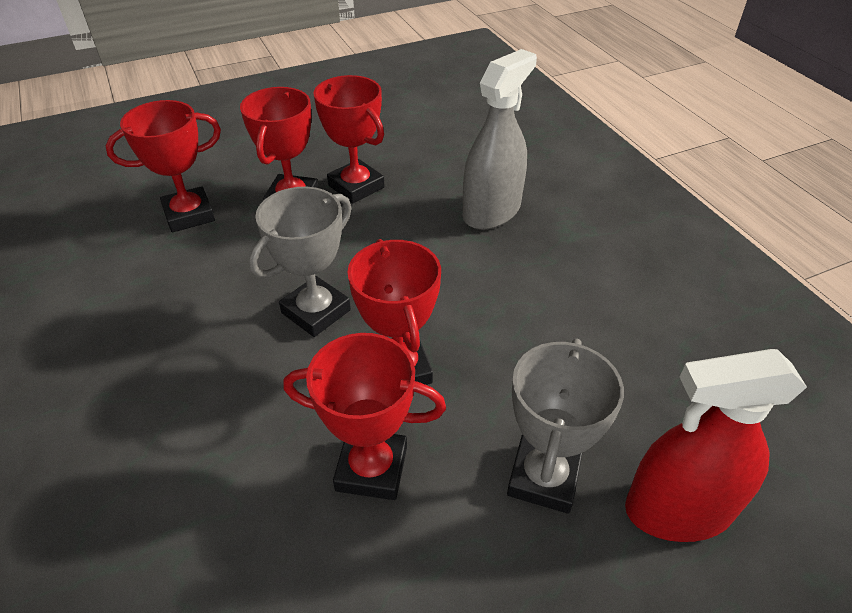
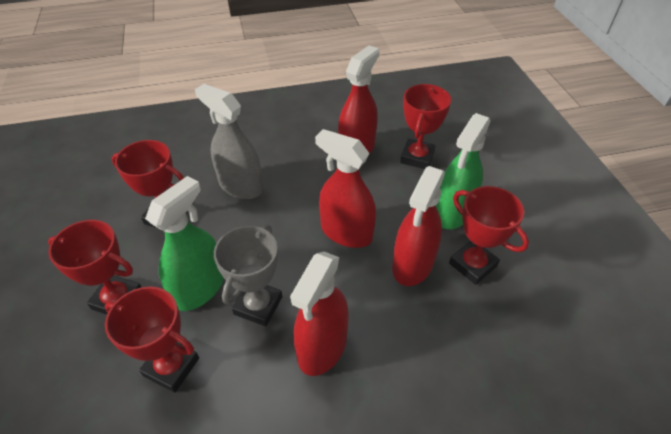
green spray bottle: none = 0 -> [145,176,224,311] [435,113,490,229] = 2
grey trophy: [249,187,352,337] [507,338,624,514] = 2 -> [214,224,282,326] = 1
red spray bottle: [625,349,807,542] = 1 -> [290,252,349,376] [315,129,376,248] [338,45,380,154] [392,166,445,286] = 4

